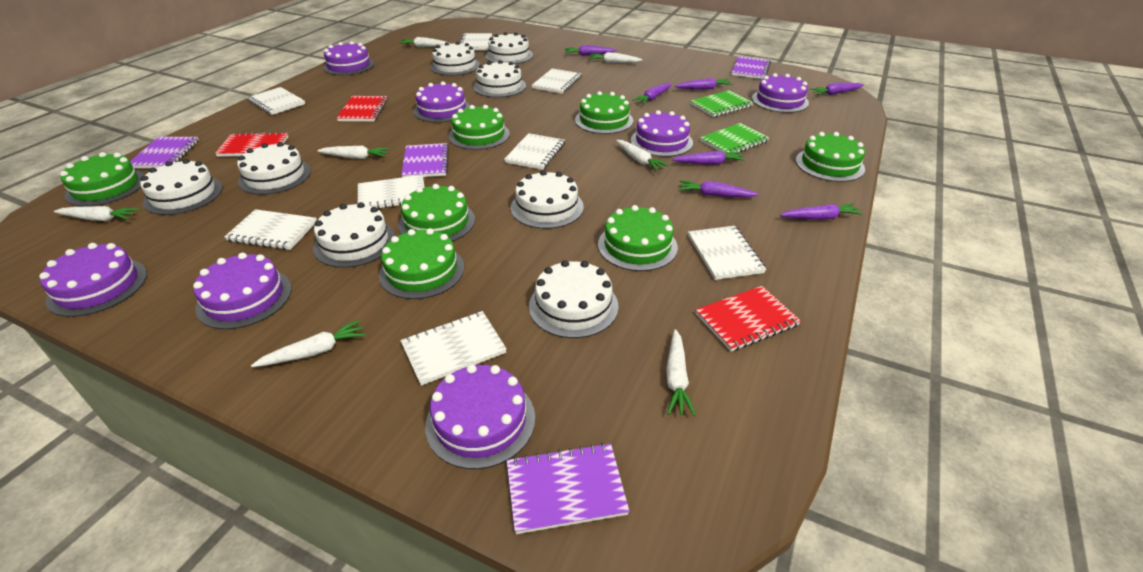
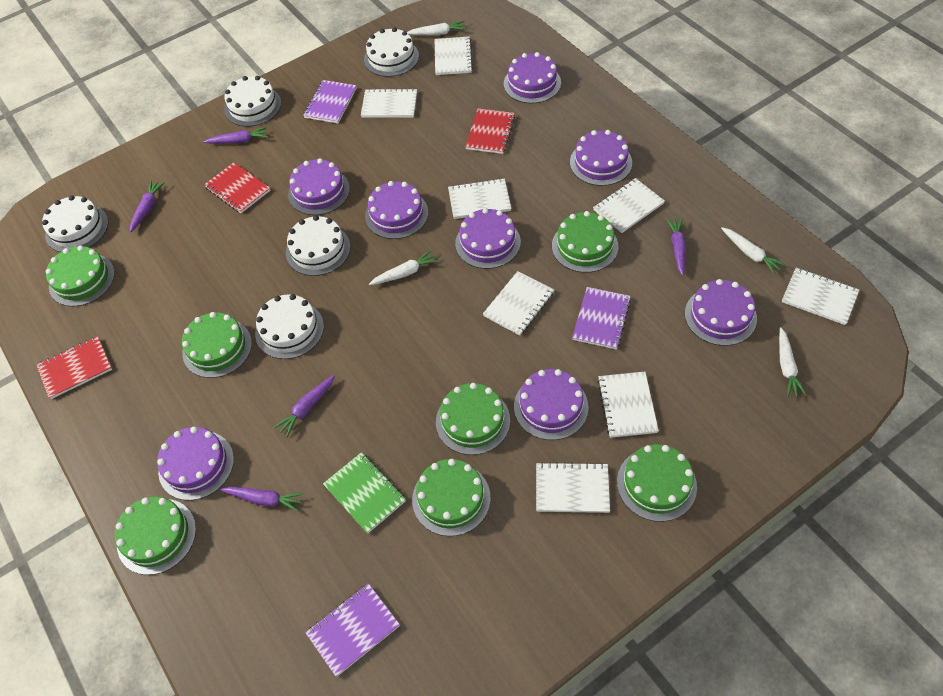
green notebook: [690,90,753,117] [700,123,769,154] = 2 -> [323,452,406,534] = 1
purple cake: [39,243,147,317] [193,253,292,329] [323,41,374,75] [413,81,470,123] [425,364,535,469] [631,110,693,157] [752,73,809,113] = 7 -> [157,427,234,500] [288,158,350,215] [365,181,428,239] [455,208,521,269] [504,52,561,103] [514,369,588,440] [570,130,632,186] [685,279,757,346] = 8
purple carrot: [565,45,617,56] [632,83,672,104] [672,151,745,165] [675,78,733,90] [678,180,759,197] [780,203,863,220] [809,83,864,95] = 7 -> [130,180,165,232] [204,127,268,144] [220,487,304,512] [274,375,335,437] [666,218,686,276] = 5
purple notebook: [130,137,199,168] [401,143,449,177] [507,443,629,534] [731,56,771,79] = 4 -> [303,80,357,123] [305,583,400,677] [572,287,631,349] = 3
white cake: [140,159,223,215] [237,142,311,195] [313,202,395,268] [430,41,480,76] [473,60,526,98] [485,32,533,64] [511,170,584,229] [529,260,619,338] = 8 -> [42,195,108,252] [224,76,281,127] [255,294,324,359] [286,215,350,276] [364,27,419,77] = 5
white carrot: [54,206,139,221] [251,320,366,367] [317,146,389,159] [399,37,450,47] [589,52,643,63] [616,140,669,171] [666,329,696,416] = 7 -> [369,250,439,285] [407,21,466,35] [721,227,785,275] [779,327,807,397] = 4

